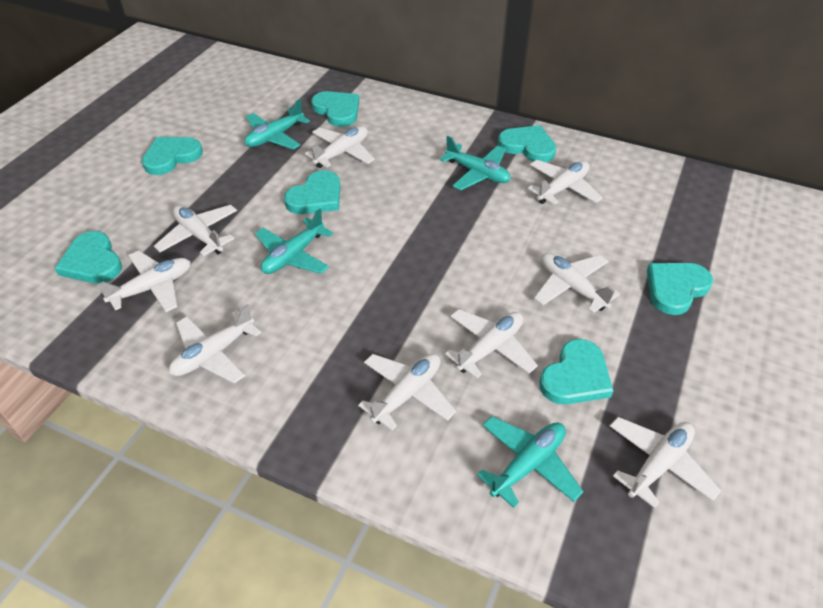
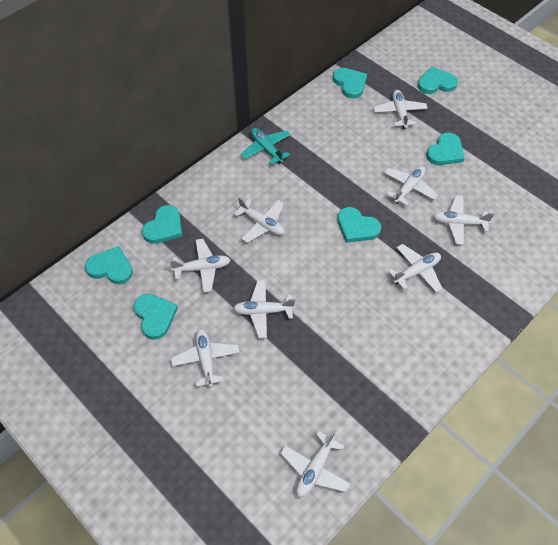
turquoise plane: [245,99,310,150] [255,209,333,274] [440,136,511,190] [477,416,584,508] = 4 -> [241,128,291,165] = 1

